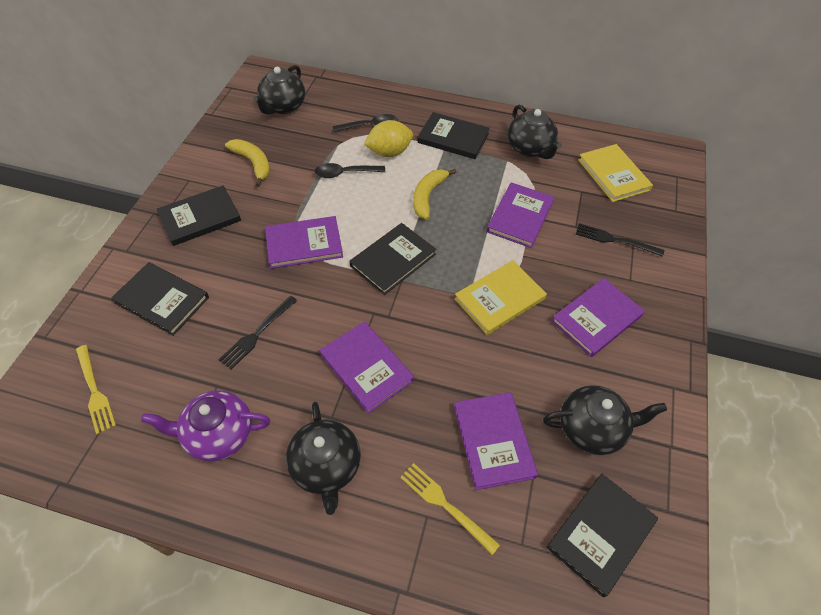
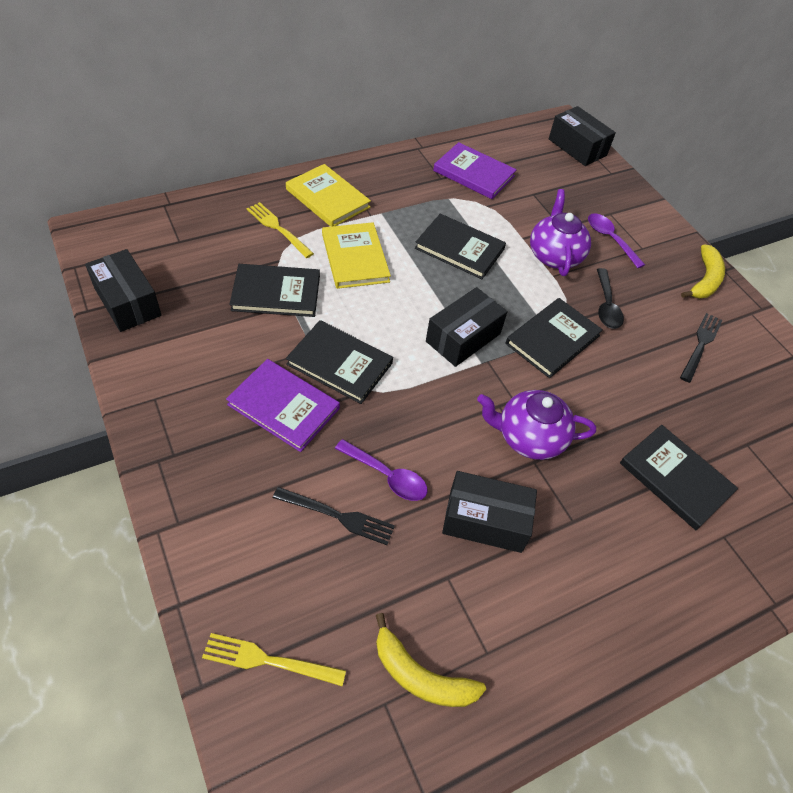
black box: none = 0 -> [85,249,162,332] [426,287,508,367] [442,471,537,553] [549,106,616,166] = 4
black spoon: [315,163,385,178] [333,114,398,132] = 2 -> [597,268,624,329] = 1
black teapot: [253,65,305,115] [286,402,361,515] [508,105,561,159] [543,385,667,455] = 4 -> none = 0
purple book: [265,216,343,269] [319,321,414,414] [454,392,538,490] [486,182,554,248] [551,278,645,357] = 5 -> [226,359,340,452] [433,142,517,199] = 2
purple spoon: none = 0 -> [335,439,428,501] [588,213,645,268] = 2
purple teapot: [141,390,270,462] = 1 -> [477,390,596,460] [530,189,591,276] = 2
yellow lemon: [364,120,413,157] = 1 -> none = 0

